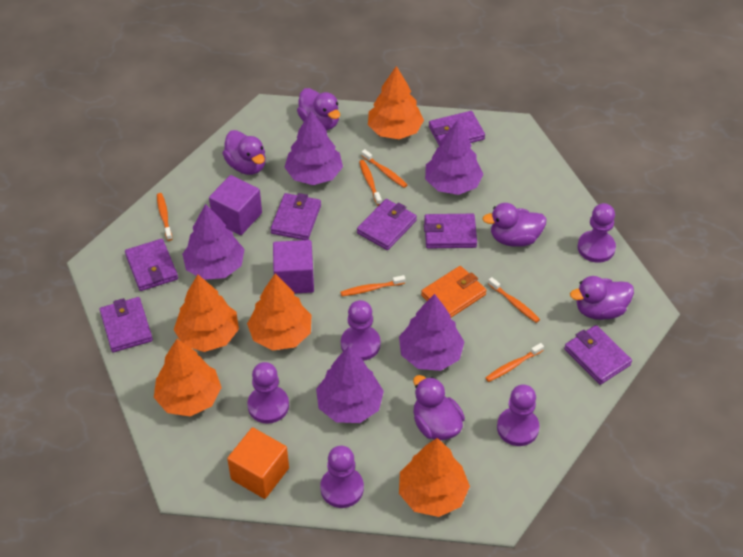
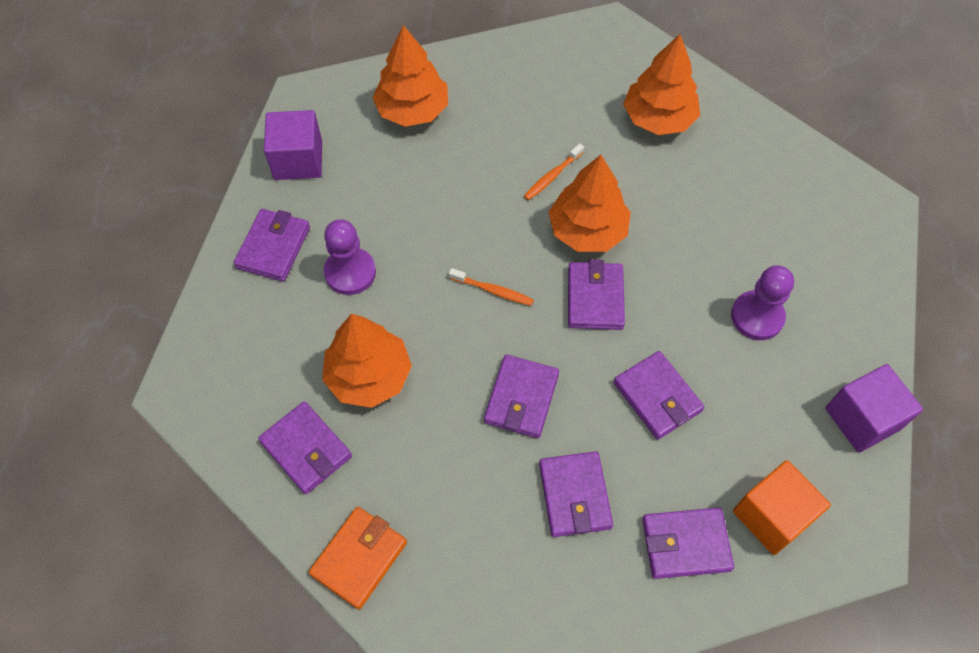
orange toothbrush: [157,193,172,241] [340,275,406,296] [359,160,382,205] [362,149,407,188] [486,343,544,382] [488,277,540,323] = 6 -> [449,268,534,306] [524,144,584,200] = 2
orange tree: [154,339,222,416] [174,275,239,352] [247,274,311,351] [368,66,424,139] [399,438,470,517] = 5 -> [322,314,412,408] [372,25,448,127] [548,155,631,252] [623,34,700,135] = 4
purple duck: [222,130,266,175] [297,88,340,131] [413,375,465,440] [482,203,547,247] [570,276,634,320] = 5 -> none = 0
purple pawn: [247,362,289,424] [320,446,364,508] [341,300,381,361] [497,384,540,446] [577,203,616,263] = 5 -> [324,219,376,295] [731,265,794,340] = 2
purple tree: [182,204,245,280] [284,111,343,185] [316,346,384,423] [399,294,464,371] [425,120,483,195] = 5 -> none = 0

